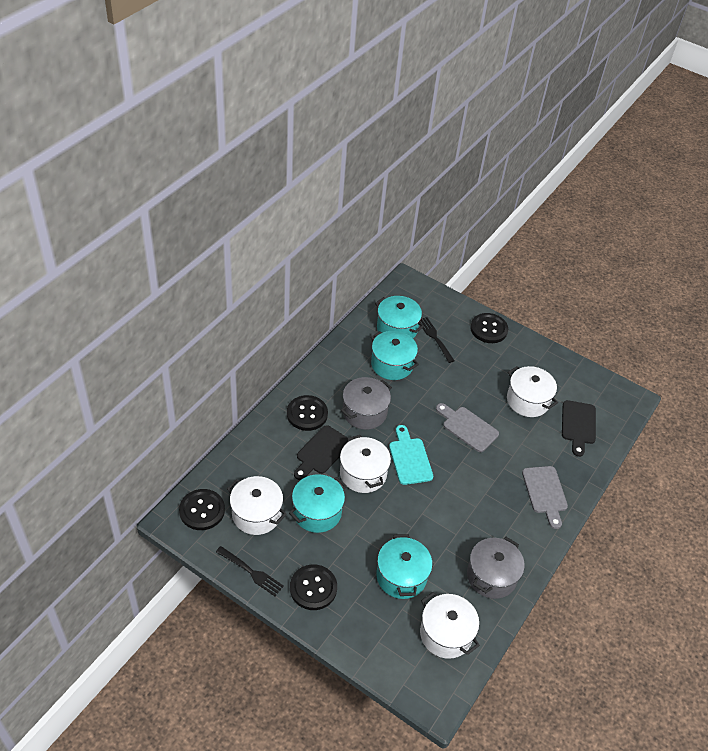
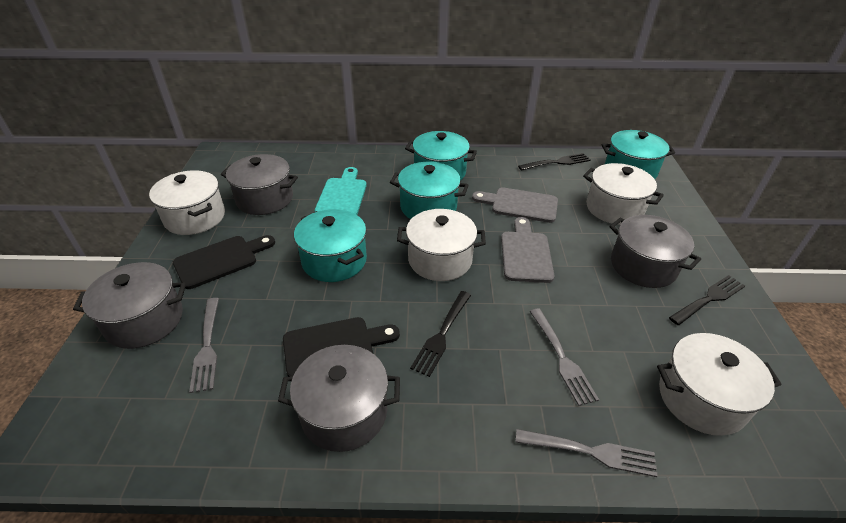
black button: [179,489,225,530] [287,395,328,431] [290,564,337,610] [470,313,508,343] = 4 -> none = 0
black fork: [216,546,284,596] [420,317,455,363] = 2 -> [410,291,471,377] [518,153,591,171] [669,275,745,325] = 3
grey fork: none = 0 -> [189,298,219,393] [515,429,658,477] [530,308,599,406] = 3
grey pot: [341,377,392,430] [467,537,525,599] = 2 -> [73,262,186,349] [221,154,298,215] [278,345,400,452] [609,215,701,288] = 4

